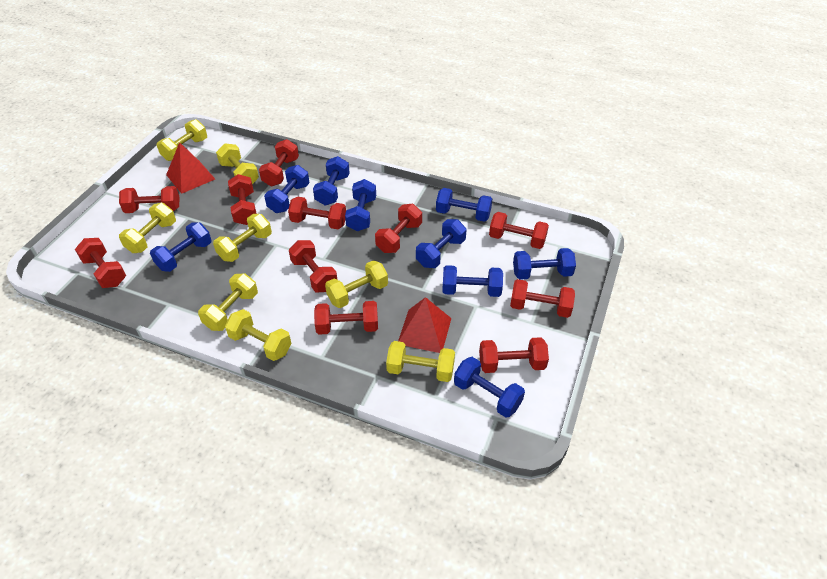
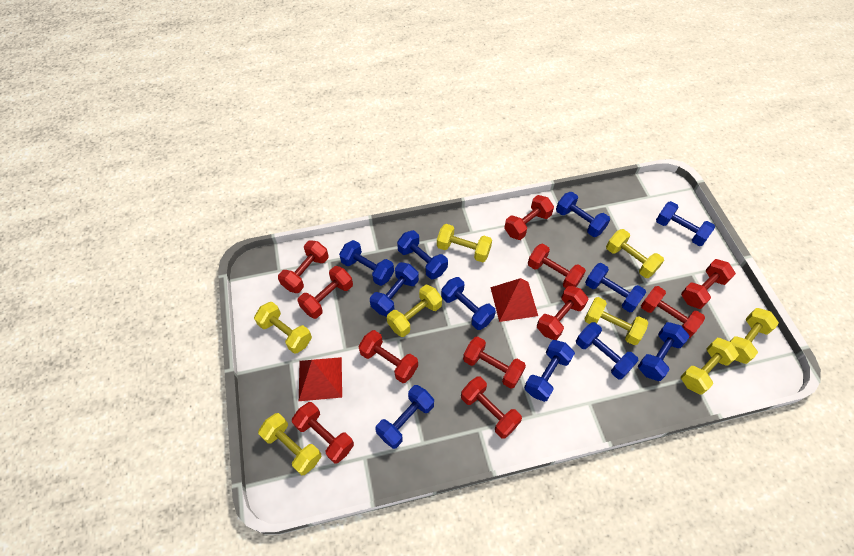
blue dumbbell: [150,222,212,272] [264,165,310,213] [313,156,350,205] [345,179,376,231] [416,219,467,268] [436,188,492,222] [442,265,503,297] [454,357,525,418] [513,248,576,280] = 9 -> [339,240,394,286] [370,262,419,317] [375,385,434,449] [397,230,448,279] [441,277,496,330] [524,340,575,402] [556,192,610,237] [576,322,639,379] [585,263,646,312] [638,322,690,381] [656,201,715,246] = 11

